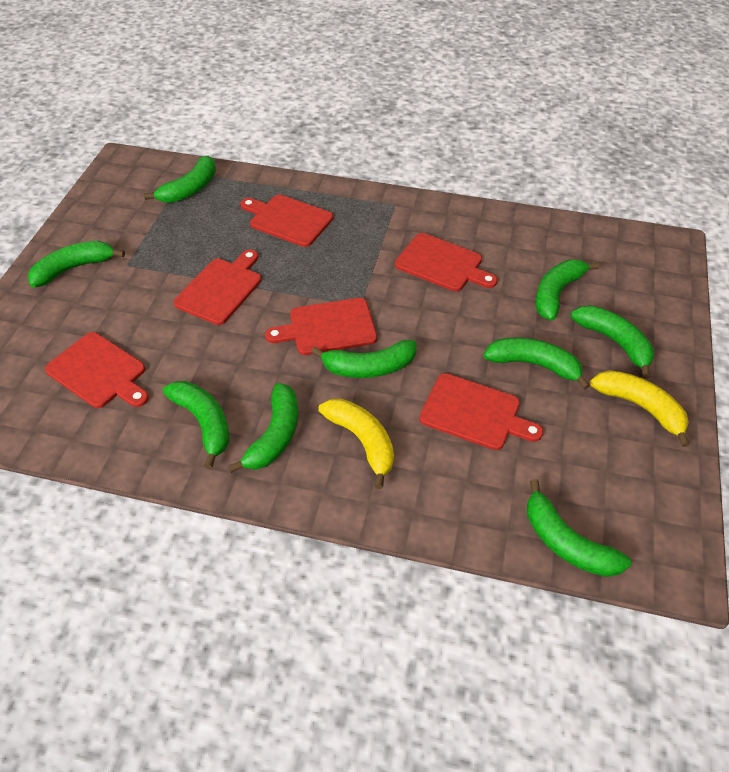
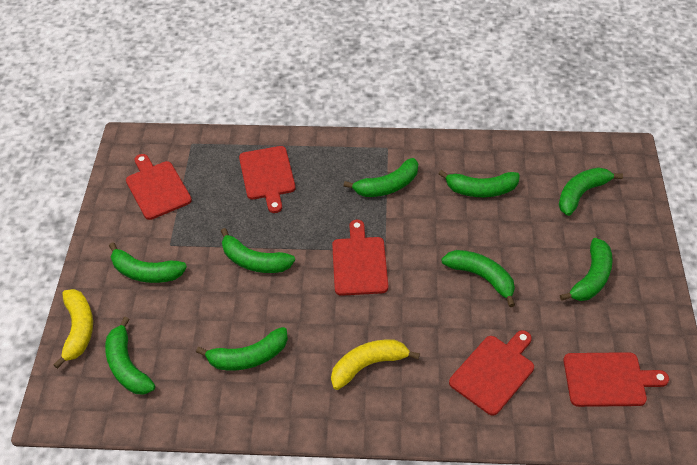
red cutting board: [45,332,149,408] [174,249,262,325] [240,194,333,247] [265,298,377,355] [395,233,498,291] [419,373,543,450] = 6 -> [126,154,192,220] [239,146,296,213] [332,220,388,296] [449,330,534,416] [563,352,669,407] = 5

